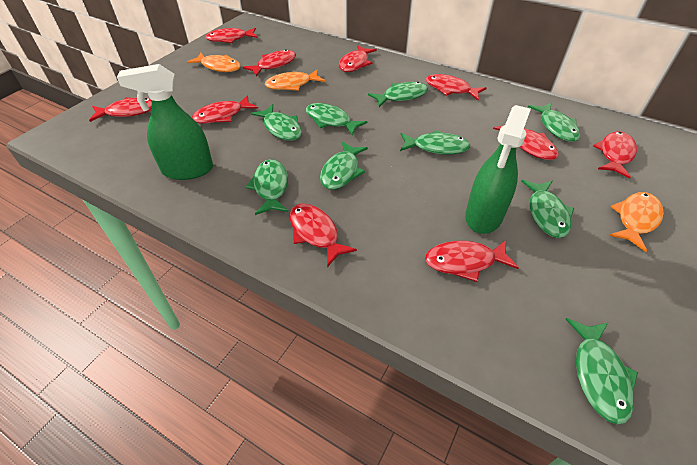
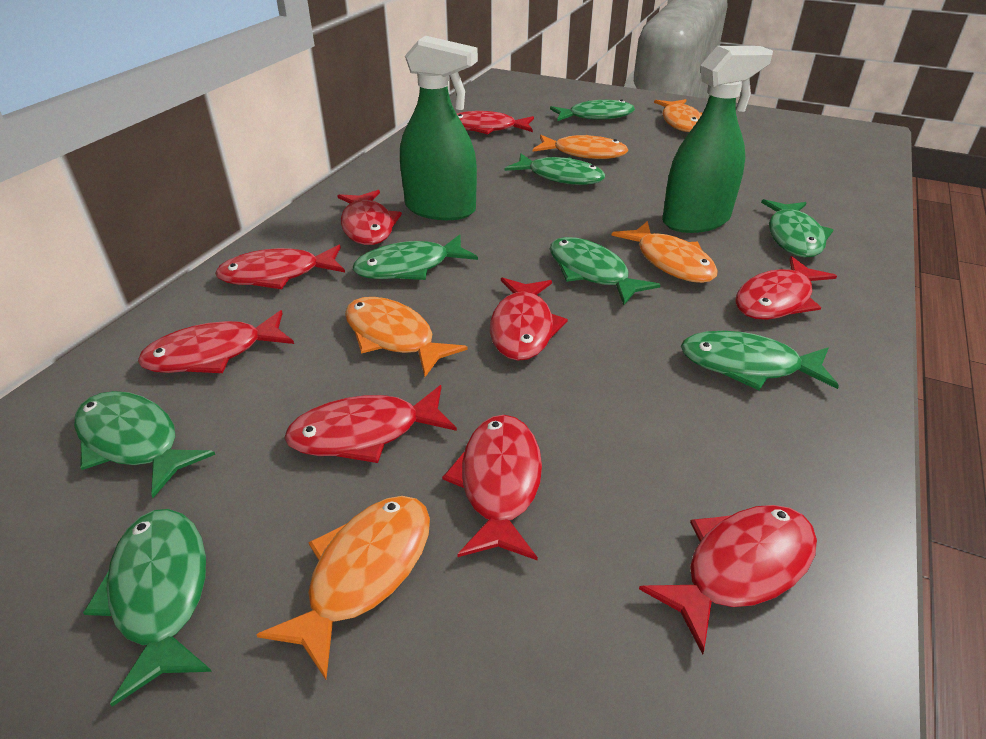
green fish: [246,159,288,215] [251,104,302,141] [306,103,367,136] [320,141,368,190] [368,82,428,107] [400,130,471,154] [521,180,574,238] [528,102,580,142] [565,318,638,425] = 9 -> [74,391,215,498] [83,509,212,706] [353,234,478,280] [504,153,605,185] [550,100,635,121] [550,237,660,305] [681,331,839,390] [761,199,833,257] = 8
orange fish: [187,52,241,72] [265,69,325,91] [609,192,664,252] = 3 -> [256,496,430,679] [345,297,467,377] [533,135,629,159] [611,221,718,283] [654,99,702,132] = 5
red fish: [89,97,152,122] [192,95,258,124] [205,28,258,43] [243,49,296,76] [290,204,357,267] [339,45,377,72] [425,240,519,282] [426,74,486,100] [493,126,559,160] [593,131,637,178] = 10 -> [138,310,294,373] [215,245,345,289] [284,385,457,463] [337,190,402,245] [442,415,542,560] [457,111,534,134] [490,277,568,361] [639,505,817,654] [735,256,837,320] = 9

